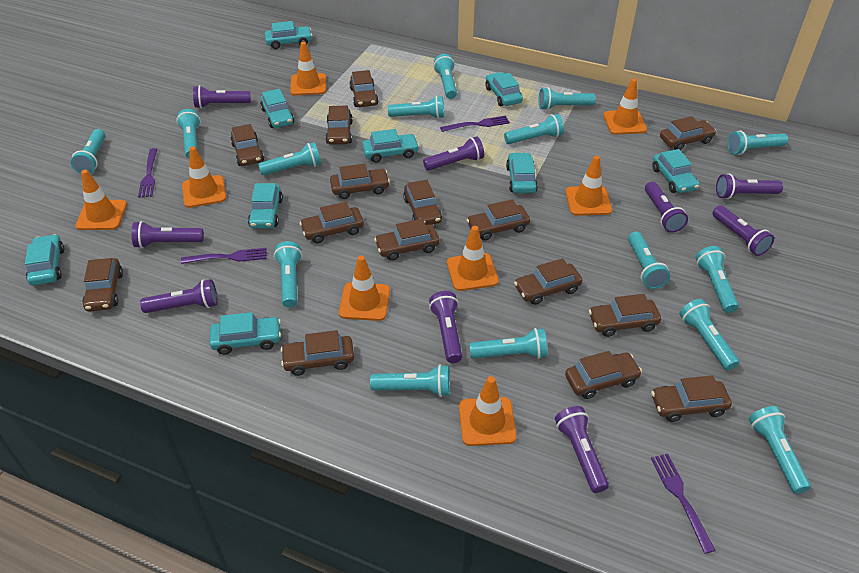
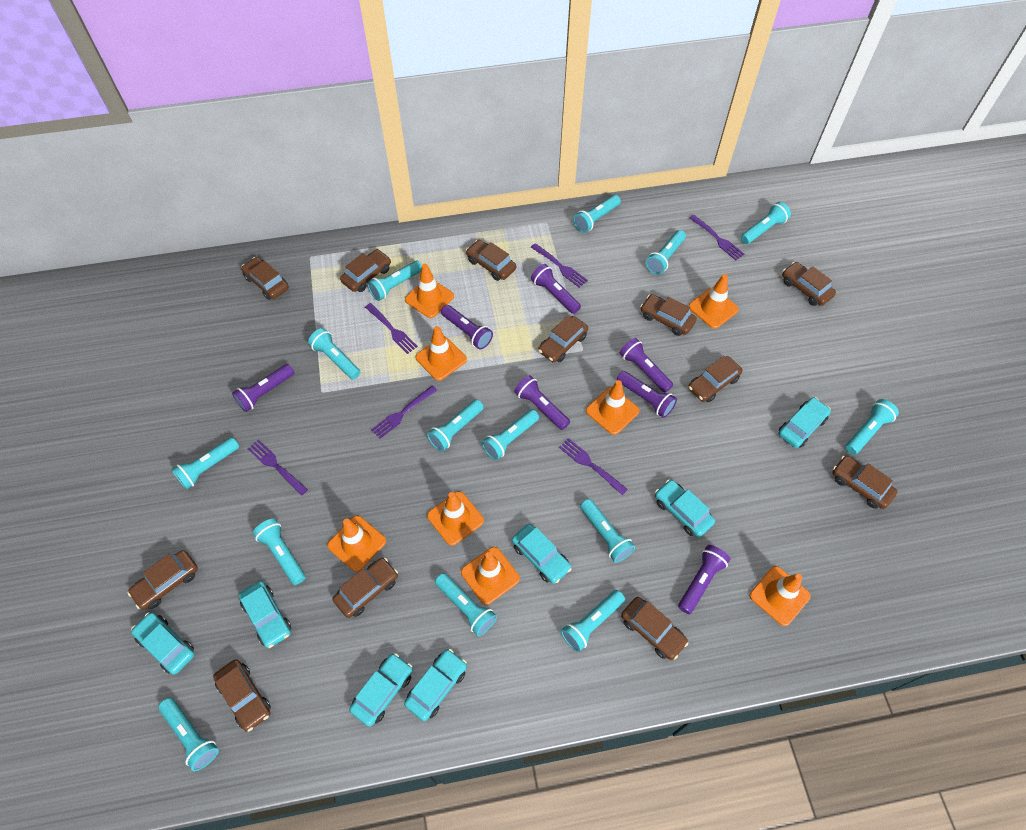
brown car: [82,258,123,312] [230,124,264,166] [281,330,354,376] [300,202,364,243] [325,105,353,145] [330,164,390,199] [349,70,379,107] [374,219,440,261] [403,180,442,225] [467,199,530,241] [514,258,582,305] [565,351,642,399] [589,294,661,337] [651,375,732,422] [660,116,716,150] = 15 -> [128,550,198,610] [213,659,271,732] [241,257,289,300] [333,558,398,618] [340,249,391,292] [466,240,516,281] [538,316,588,363] [621,597,689,660] [640,294,697,336] [688,356,743,402] [782,262,836,306] [832,456,898,509] = 12
purple flashlight: [132,221,204,248] [140,279,218,313] [193,85,251,108] [423,136,484,171] [429,291,462,363] [555,406,609,493] [645,182,688,232] [712,205,774,256] [716,174,783,199] = 9 -> [232,364,294,412] [441,305,493,349] [514,375,570,430] [531,264,581,314] [617,371,677,418] [620,338,673,393] [678,545,730,614] = 7
purple fork: [138,148,158,198] [181,248,267,264] [440,116,510,132] [651,454,716,554] = 4 -> [248,440,308,496] [365,303,418,354] [371,385,437,439] [531,243,588,288] [559,438,628,495] [689,214,744,260] = 6
turquoise car: [25,234,64,286] [209,312,281,355] [248,183,283,229] [260,89,294,128] [265,21,312,49] [362,129,419,163] [486,72,523,106] [506,152,538,193] [652,149,699,193] = 9 -> [131,612,195,675] [239,581,291,648] [349,653,413,727] [404,649,467,721] [512,524,572,584] [655,480,715,537] [778,397,831,448] = 7
turquoise flashlight: [71,129,105,174] [176,109,201,159] [258,142,321,175] [274,241,302,308] [370,365,450,397] [388,96,444,119] [434,54,457,99] [469,328,547,359] [504,114,564,144] [538,87,596,110] [628,232,670,289] [679,299,739,370] [696,246,739,313] [727,131,788,155] [749,406,811,494] = 15 -> [158,697,219,771] [171,437,239,490] [253,519,306,585] [308,328,361,380] [367,261,422,301] [427,399,484,451] [435,573,497,636] [482,409,539,460] [561,590,625,652] [573,195,621,233] [580,499,635,563] [645,230,686,275] [741,202,791,244] [845,399,899,455] = 14

